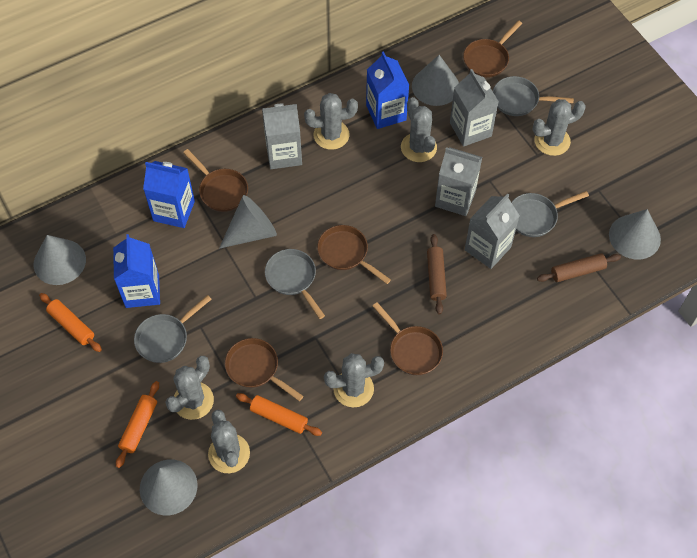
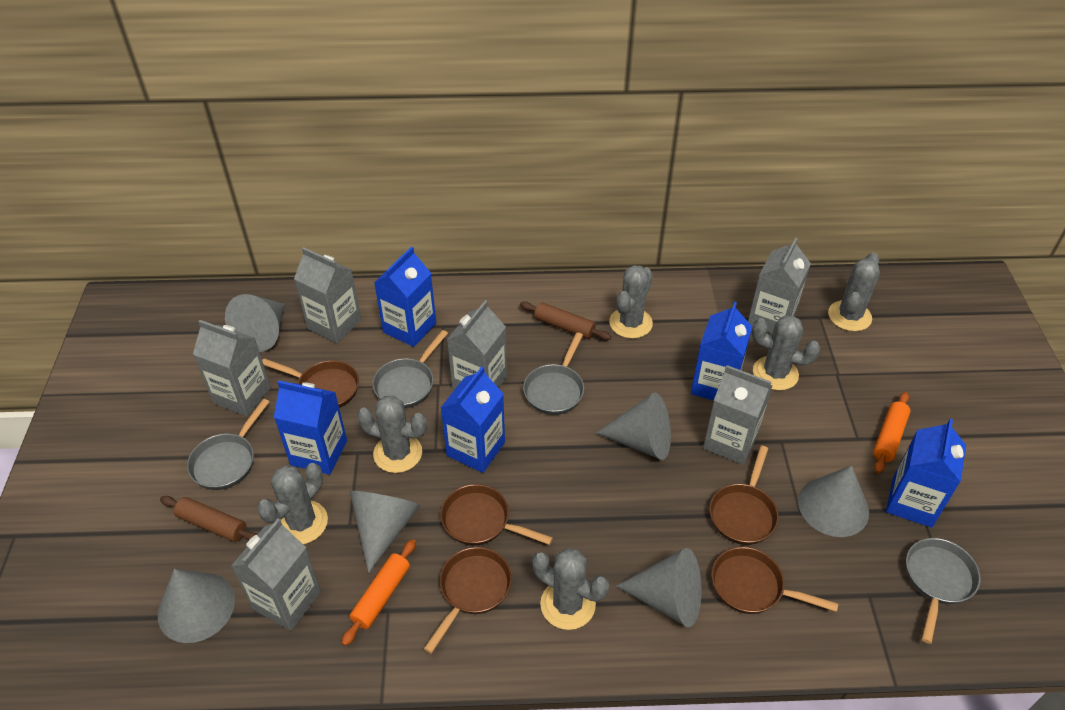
blue carton: [113,234,160,308] [143,161,195,228] [366,51,409,129] = 3 -> [274,380,347,475] [374,246,436,347] [441,366,505,473] [691,302,752,401] [886,419,966,528] = 5
grey carton: [262,103,302,169] [435,147,482,216] [450,69,499,147] [465,193,520,269] = 4 -> [193,320,271,416] [231,519,321,631] [294,247,361,343] [447,300,507,390] [703,365,773,465] [748,238,811,334] = 6
grey cone: [34,235,86,285] [140,459,198,515] [219,195,277,249] [412,55,459,106] [609,209,661,259] = 5 -> [158,569,235,643] [225,294,285,352] [350,491,420,573] [596,393,671,460] [616,548,701,627] [798,465,869,537] = 6
orange rolling pin: [39,293,102,352] [116,381,159,468] [236,393,322,436] = 3 -> [342,539,416,646] [873,392,911,474] = 2

